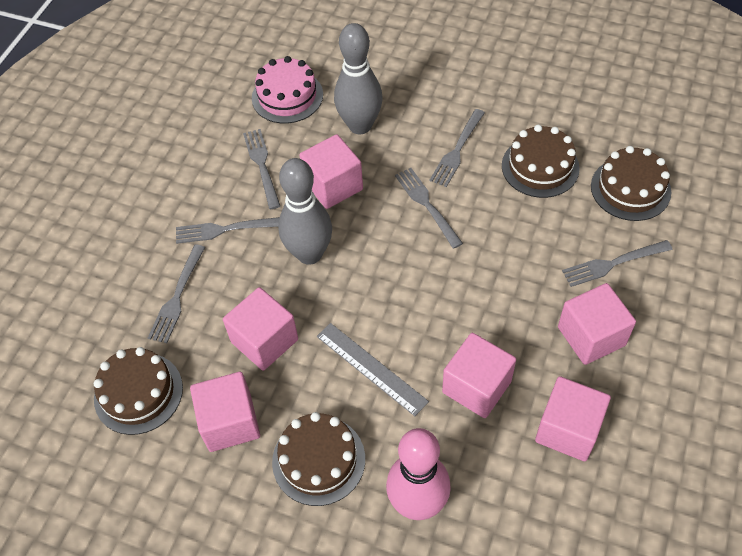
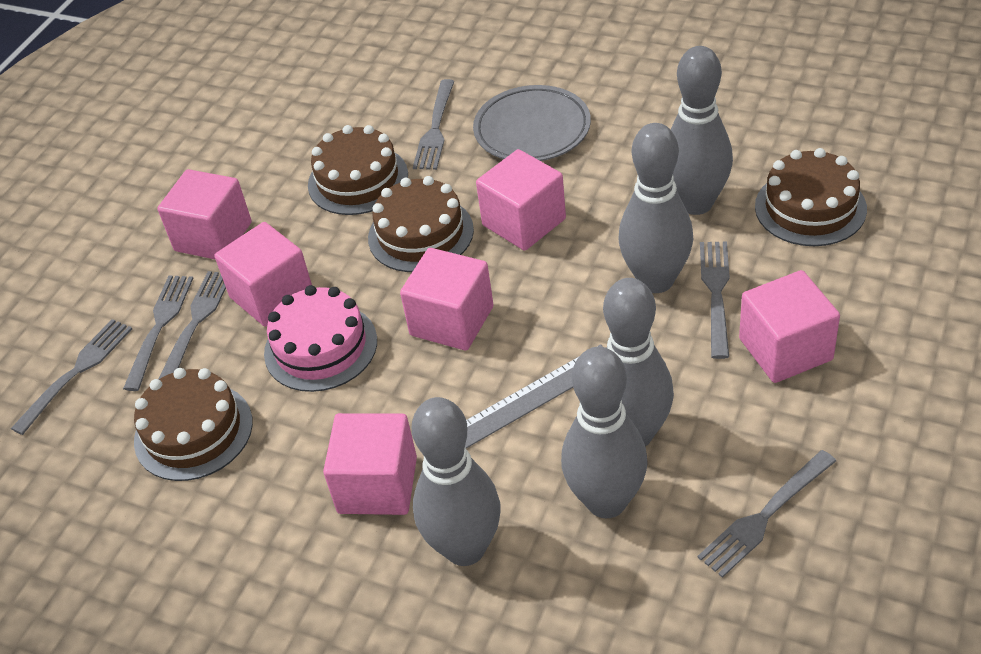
grey bowling pin: [278,158,332,265] [334,23,383,134] = 2 -> [412,397,501,566] [561,347,648,518] [603,278,674,447] [618,123,693,293] [670,46,733,215] = 5
grey plate: none = 0 -> [473,85,591,161] = 1
pink bowling pin: [386,428,451,520] = 1 -> none = 0

